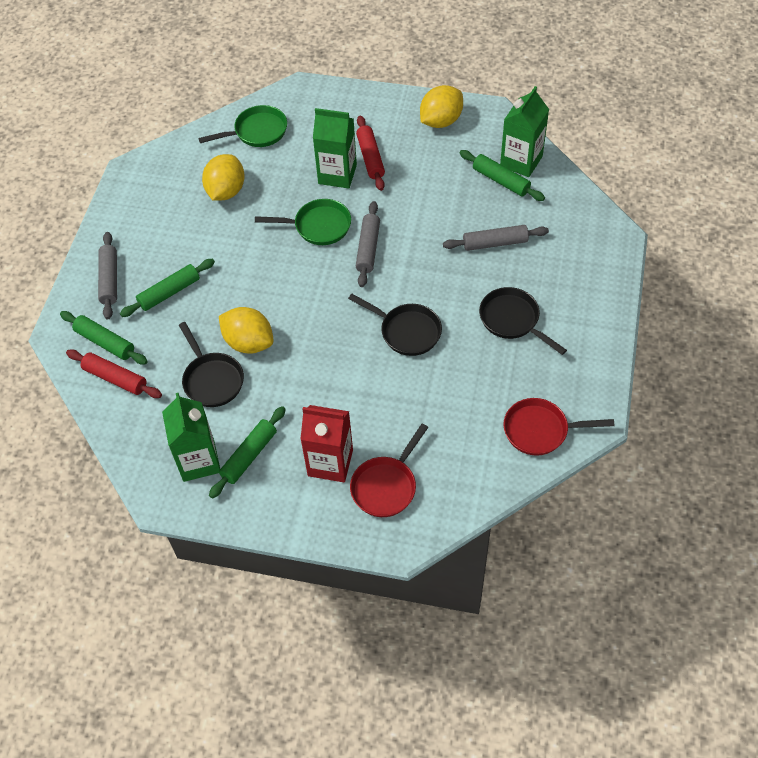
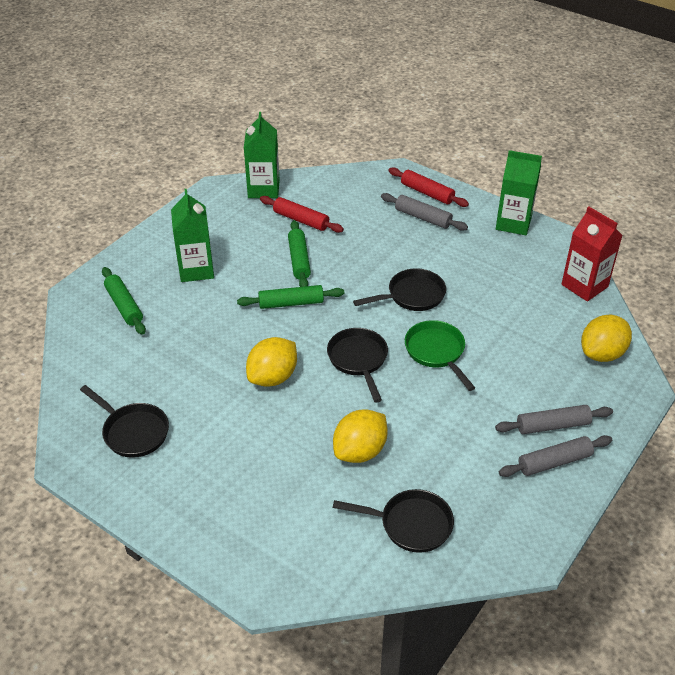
black pan: [179,322,244,407] [348,294,442,356] [479,287,567,355] = 3 -> [80,385,169,458] [327,328,388,403] [333,489,454,553] [353,268,446,311] = 4
green pan: [198,105,287,147] [255,199,351,245] = 2 -> [405,320,475,391] = 1
green rolling pin: [60,311,148,365] [120,259,215,317] [209,406,286,499] [459,150,545,201] = 4 -> [102,267,146,335] [237,285,344,309] [288,220,311,287] = 3
red pan: [350,423,429,517] [503,398,614,456] = 2 -> none = 0

